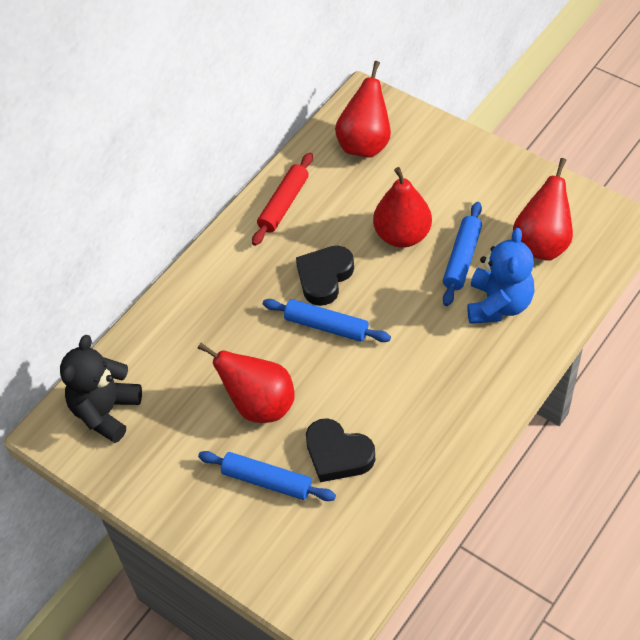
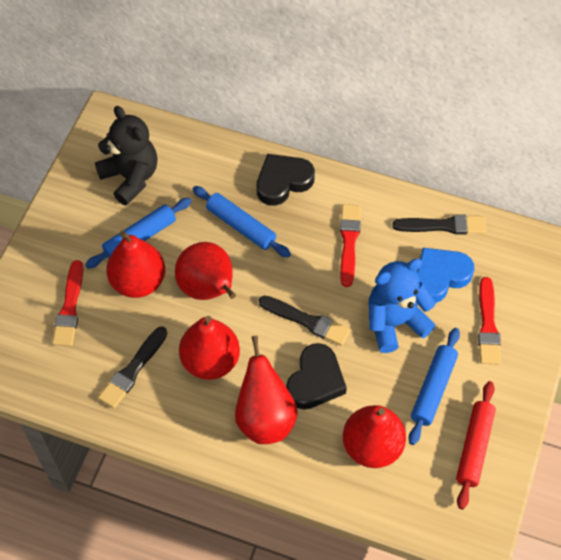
black brush: none = 0 -> [98,326,168,409] [259,296,351,346] [392,215,486,234] = 3
blue heart: none = 0 -> [417,248,475,303] = 1
red brush: none = 0 -> [52,260,83,346] [340,204,361,287] [478,277,501,364] = 3
red pear: [198,343,294,423] [335,61,391,158] [373,167,432,248] [513,158,573,261] = 4 -> [106,231,165,298] [175,242,236,300] [179,316,240,380] [235,336,298,444] [343,405,406,468] = 5

